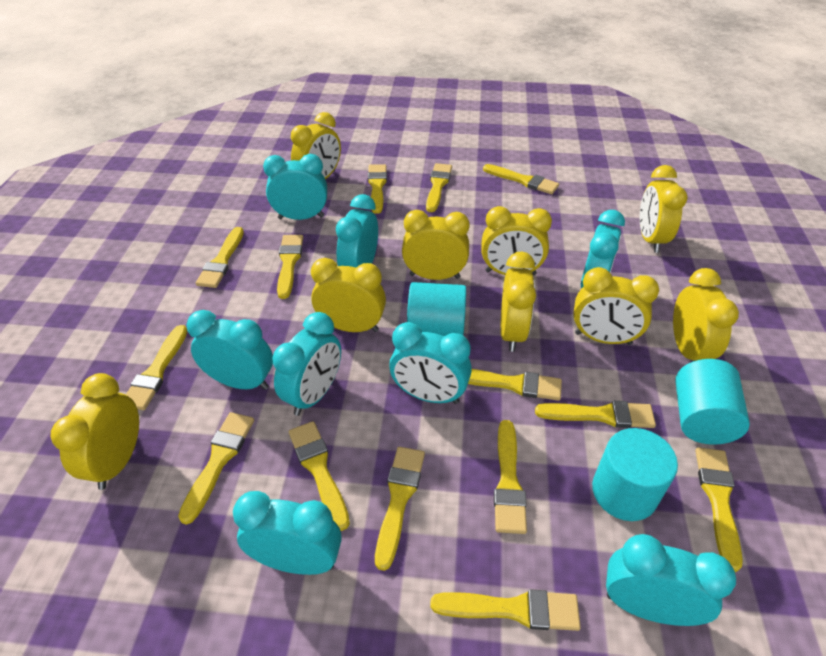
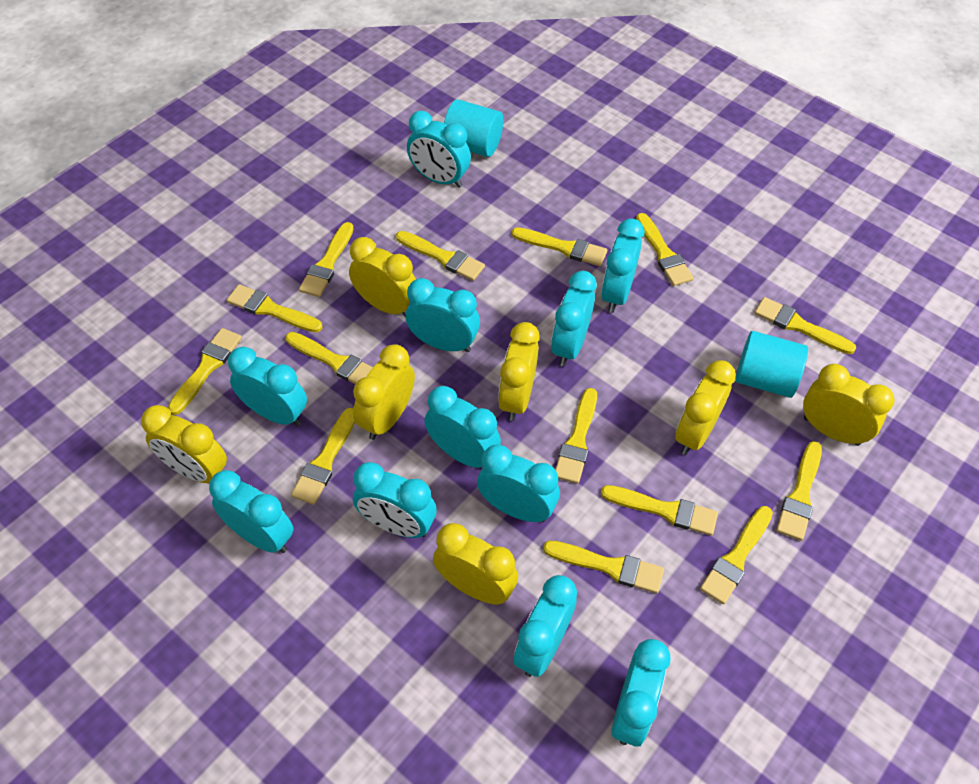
turquoise clock: [187,310,273,390] [233,491,342,575] [263,154,327,220] [272,312,341,416] [336,194,378,268] [389,322,472,404] [581,210,625,288] [606,534,736,626] = 8 -> [209,470,294,553] [228,347,307,426] [353,462,437,538] [406,278,480,352] [407,111,471,188] [424,386,501,468] [477,445,560,522] [513,575,577,677] [551,271,597,367] [601,218,644,313] [611,639,671,747] = 11
turquoise cylinder: [407,282,466,336] [592,428,678,521] [675,359,750,445] = 3 -> [444,99,503,157] [735,331,808,398] = 2
yellow clock: [51,373,139,490] [291,112,341,179] [311,258,386,332] [402,210,470,280] [481,206,552,275] [500,252,536,352] [573,267,659,345] [640,165,688,253] [673,268,739,361] = 9 -> [141,405,227,483] [349,237,416,317] [353,344,415,440] [433,523,518,605] [498,322,540,421] [675,360,736,455] [803,364,895,446] = 7

